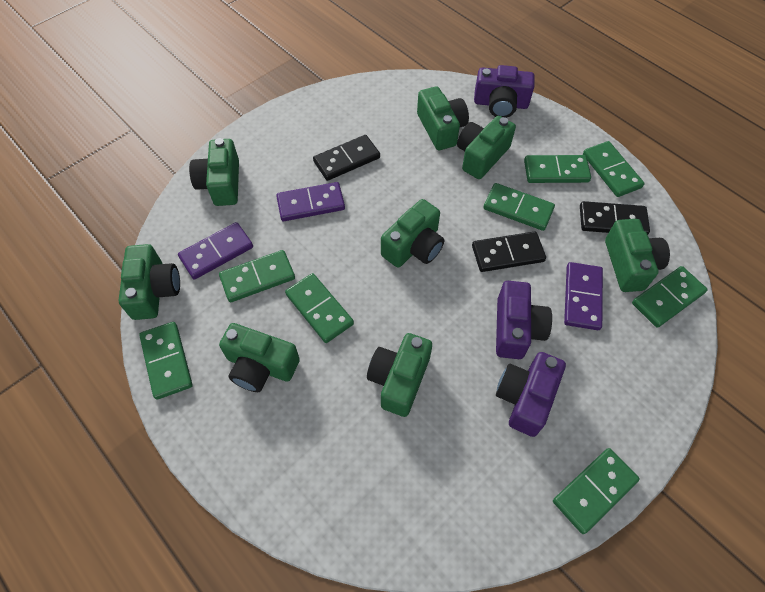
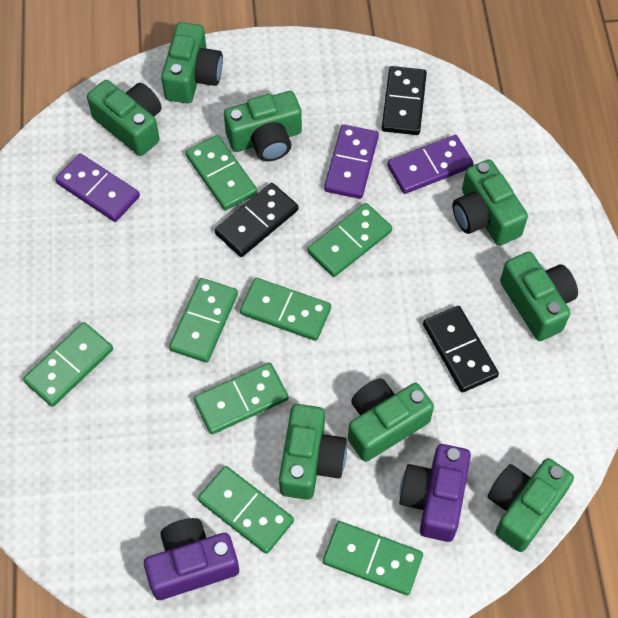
purple camera: [474,65,535,118] [496,281,552,359] [496,352,566,437] = 3 -> [144,518,239,600] [399,444,471,542] = 2

